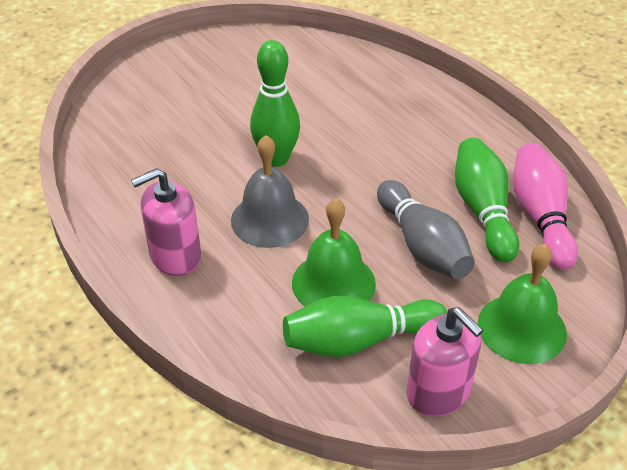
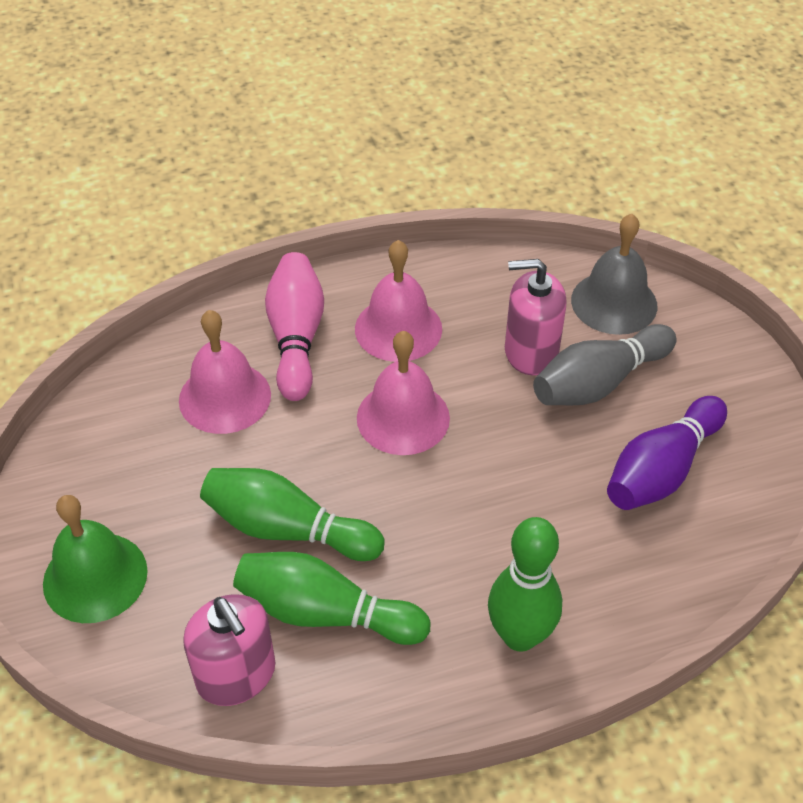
green bell: [292,198,376,306] [478,244,567,364] = 2 -> [43,495,148,623] = 1
pink bell: none = 0 -> [179,310,271,434] [355,240,442,362] [357,331,450,455] = 3
purple bowling pin: none = 0 -> [607,396,727,510] = 1

